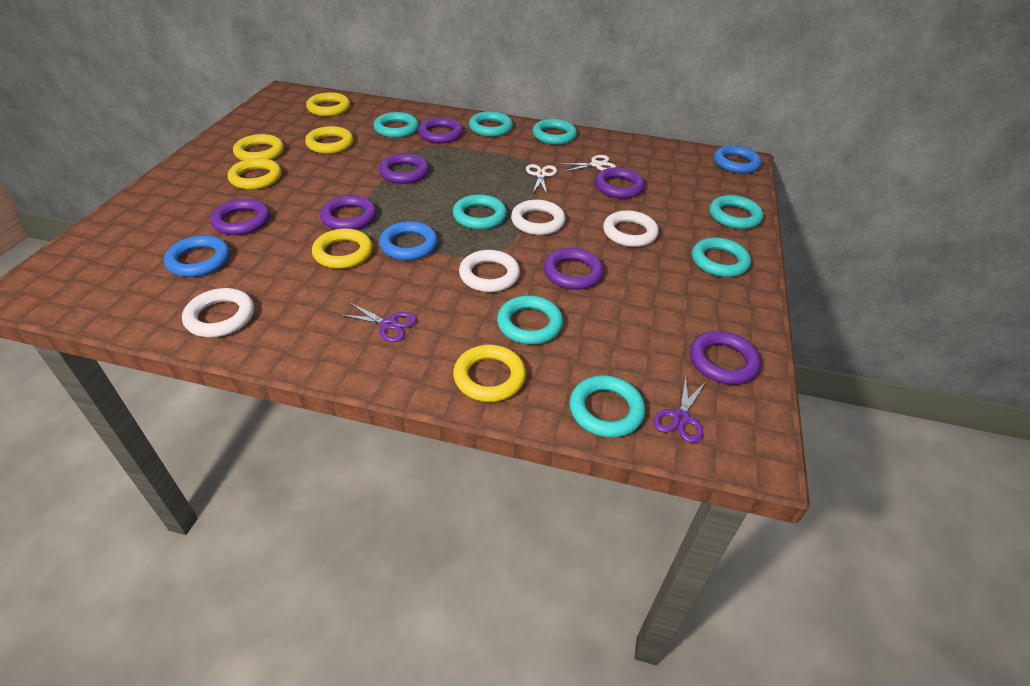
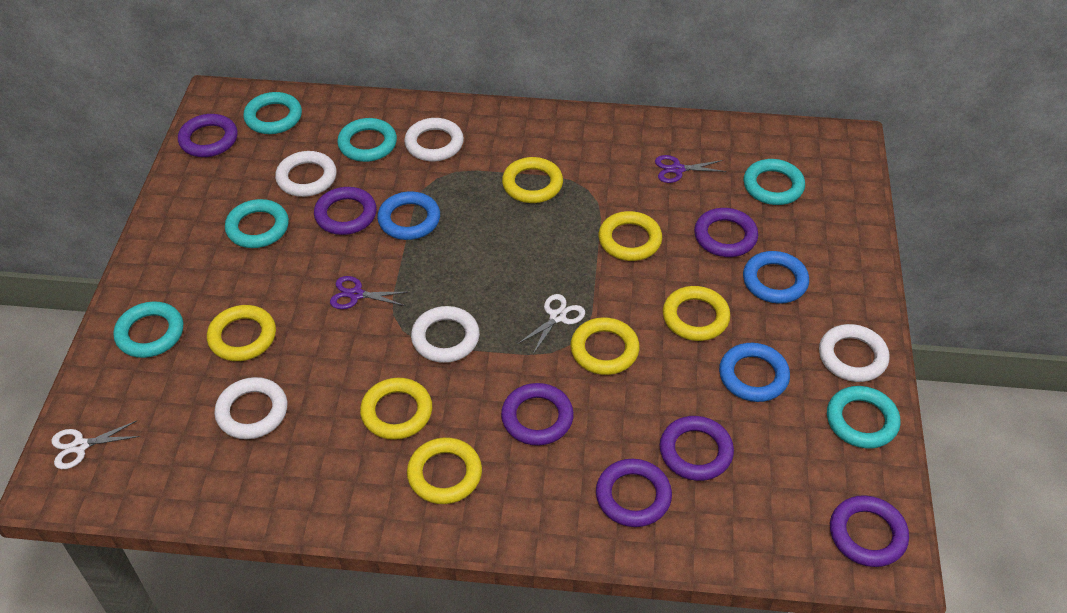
turquoise ring: [374,112,419,138] [453,194,507,230] [469,111,513,137] [497,295,563,344] [532,119,577,145] [570,375,645,438] [692,237,751,277] [709,195,763,229] = 8 -> [113,301,183,358] [225,199,289,248] [243,92,302,134] [337,118,397,162] [744,159,805,205] [827,386,900,448] = 6
white ring: [182,288,254,337] [459,250,520,292] [511,200,566,235] [603,210,659,247] = 4 -> [214,377,287,439] [275,151,337,197] [404,118,464,162] [411,306,480,363] [819,324,890,382] = 5
yellow ring: [228,158,282,190] [233,134,284,161] [305,126,353,154] [306,92,350,116] [312,228,373,269] [453,345,526,402] = 6 -> [207,305,276,361] [360,378,432,440] [407,437,482,504] [502,157,563,203] [570,317,640,375] [599,211,662,261] [663,286,731,341] = 7

